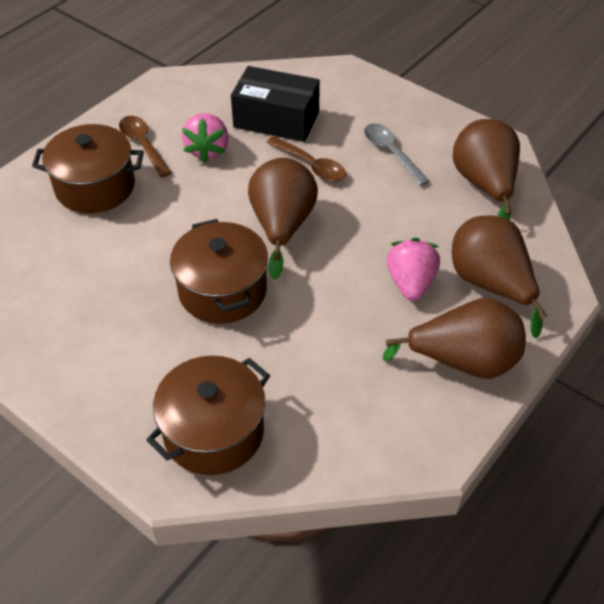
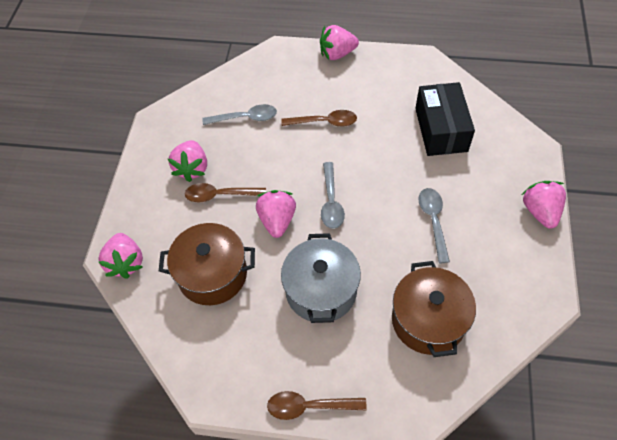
brown pear: [248,158,318,279] [383,298,526,379] [452,215,547,338] [453,119,520,220] = 4 -> none = 0
brown pot: [32,124,144,214] [146,356,270,475] [170,219,268,324] = 3 -> [159,223,255,305] [392,261,476,357] = 2
brown spoon: [119,116,172,178] [266,136,346,182] = 2 -> [185,183,266,202] [267,391,367,420] [281,110,357,127] = 3
grey pot: none = 0 -> [281,233,361,323] = 1
grey spoon: [364,123,429,186] = 1 -> [202,104,277,125] [321,162,345,229] [418,188,450,263] = 3
pink strawberry: [182,113,229,162] [387,238,440,301] = 2 -> [99,233,143,279] [168,140,207,182] [256,190,296,238] [320,25,359,60] [521,181,566,229] = 5

